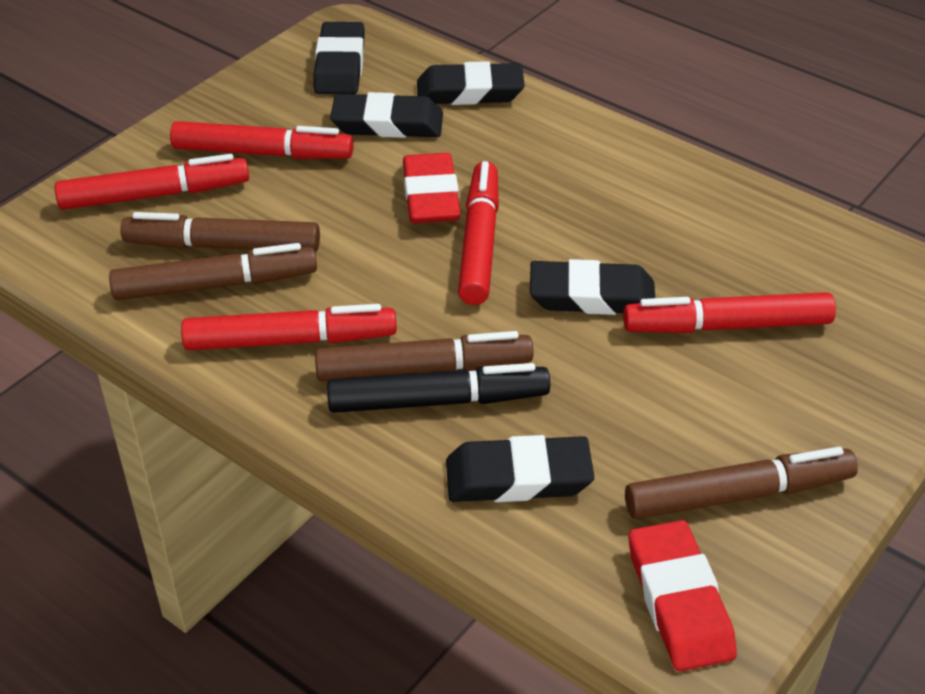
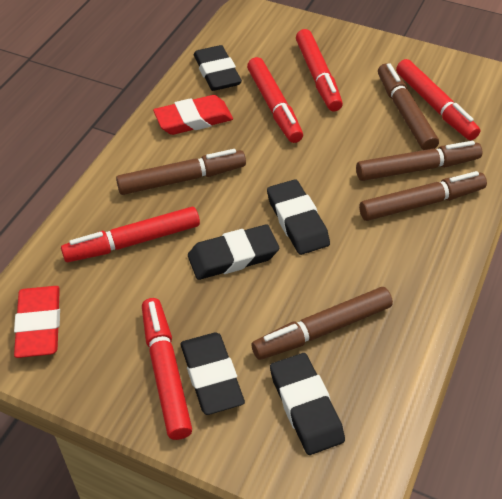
black marker: [327,363,550,413] = 1 -> none = 0
brown marker: [109,243,317,300] [120,212,320,252] [315,331,533,381] [625,447,858,519] = 4 -> [116,149,246,195] [251,287,393,360] [356,141,482,181] [359,171,487,221] [378,63,439,150] = 5

